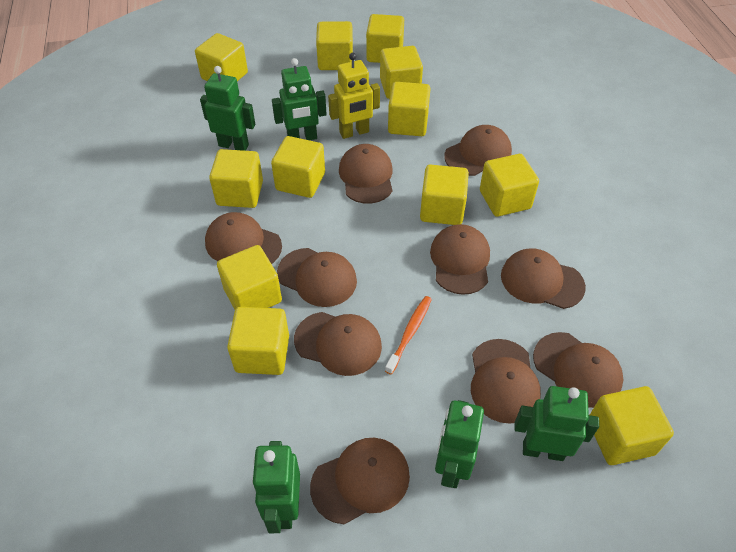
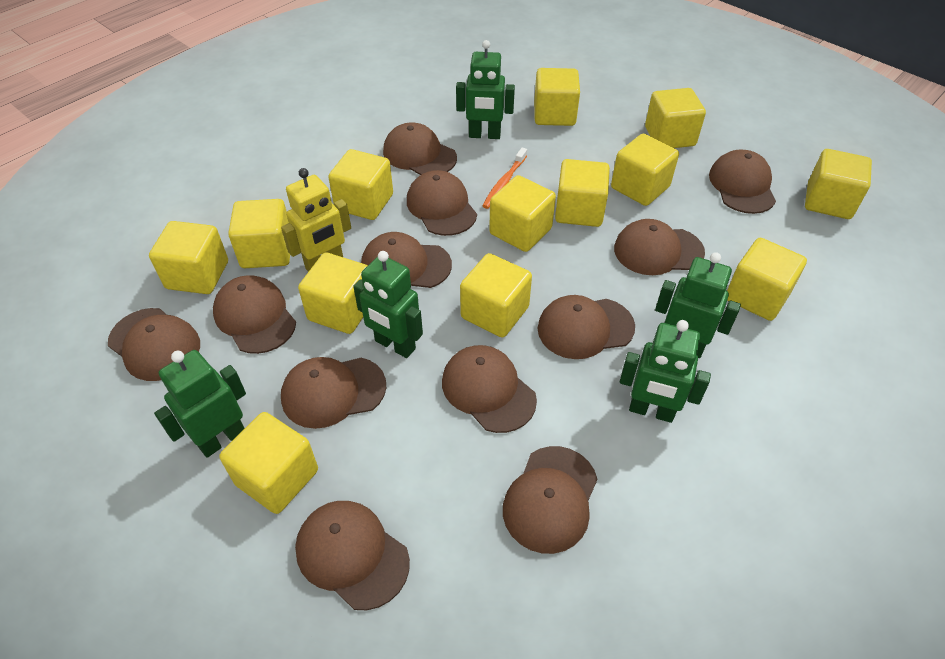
brown cap: [205,212,282,264] [277,248,357,307] [294,312,382,376] [310,438,410,524] [339,144,392,204] [430,224,490,295] [444,125,512,176] [471,339,541,424] [501,249,586,309] [533,332,623,408] = 10 -> [108,308,200,381] [213,275,296,354] [281,357,386,429] [295,501,410,610] [361,232,452,288] [383,122,457,175] [407,170,477,236] [442,345,537,433] [503,446,597,554] [538,295,635,359] [614,219,705,275] [709,150,776,214] = 12
yellow cube: [195,33,248,81] [209,149,263,208] [217,245,282,309] [227,307,289,375] [271,136,325,198] [316,21,353,70] [366,14,404,63] [380,46,423,99] [388,82,431,136] [420,164,469,225] [480,154,539,217] [590,386,674,465] = 12 -> [149,221,228,294] [219,412,318,514] [228,199,290,268] [298,252,368,334] [328,149,393,220] [460,253,532,338] [489,175,556,252] [534,68,580,126] [555,159,610,227] [611,134,679,206] [645,88,706,148] [727,238,807,321] [805,149,872,219] = 13

